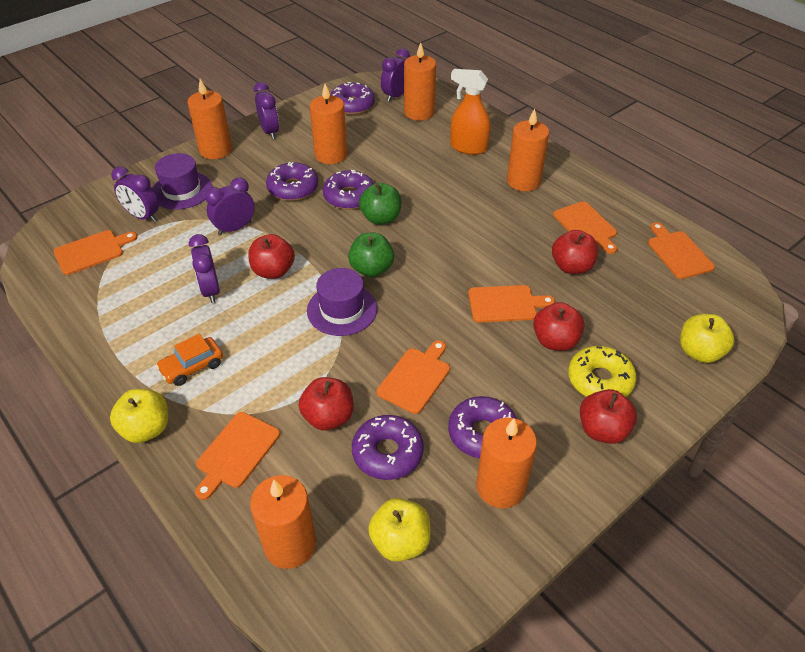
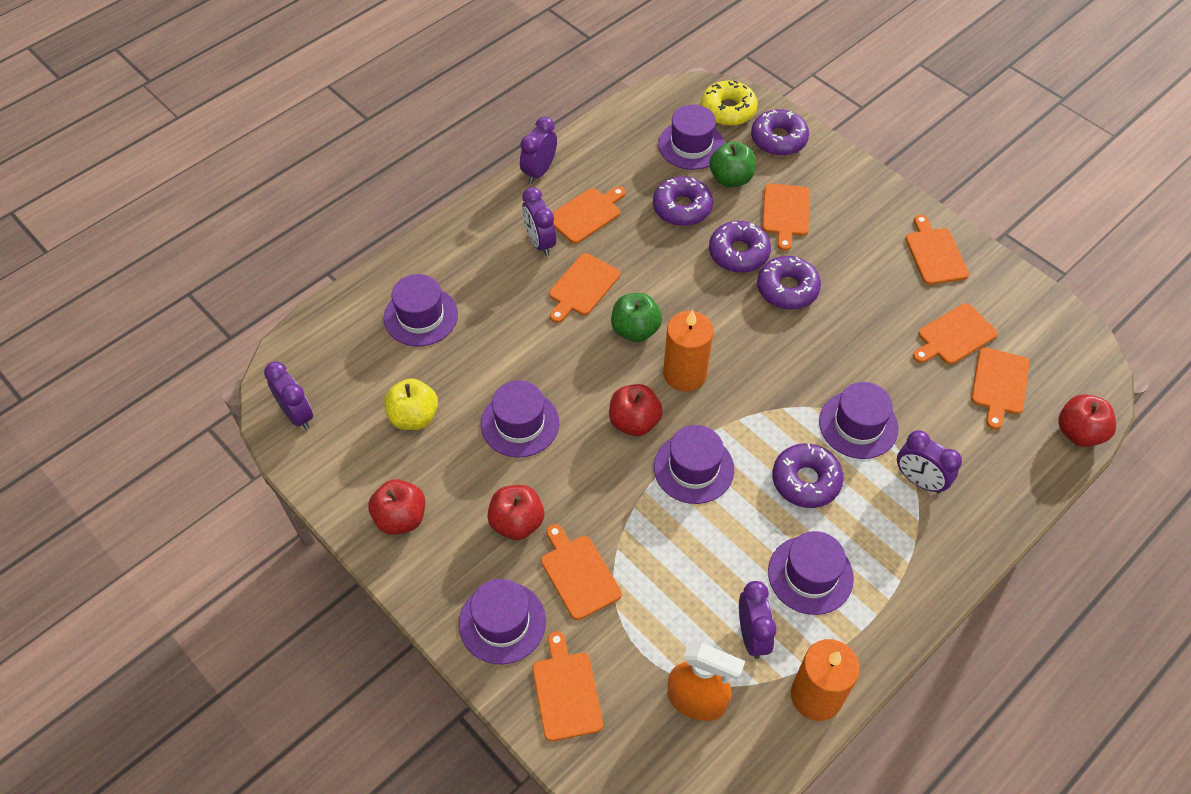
orange candle: [188,79,232,159] [250,475,316,569] [310,84,347,164] [404,42,436,120] [476,418,537,508] [507,108,549,191] = 6 -> [663,310,713,392] [791,639,860,721] = 2
orange car: [156,334,223,386] = 1 -> none = 0
orange cutting board: [53,230,138,275] [195,412,280,500] [377,340,450,414] [468,285,555,323] [553,201,617,254] [648,222,715,279] = 6 -> [533,631,603,741] [541,524,622,620] [549,253,620,323] [552,187,625,244] [762,183,810,251] [905,214,969,285] [913,303,998,365] [971,347,1029,429] = 8
purple hat: [152,153,212,210] [307,268,377,336] = 2 -> [384,274,458,346] [459,579,546,664] [481,380,559,458] [654,425,734,504] [658,105,725,170] [768,531,854,615] [819,382,898,459] = 7
red apple: [248,234,295,279] [299,377,354,431] [533,302,584,351] [552,230,598,274] [580,389,637,444] = 5 -> [368,479,425,535] [487,485,544,540] [609,384,663,436] [1059,394,1116,447] = 4
yellow apple: [110,389,168,443] [368,498,431,562] [680,314,735,363] = 3 -> [384,378,438,430] = 1

